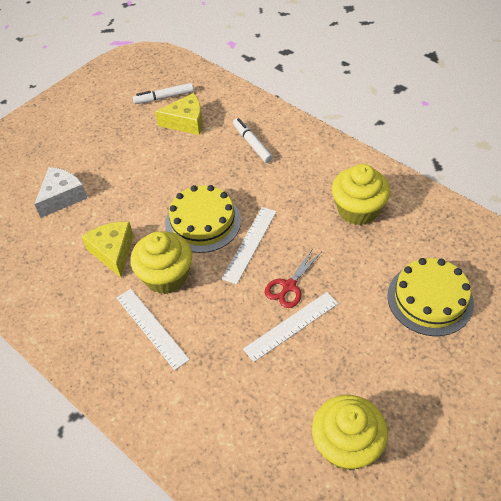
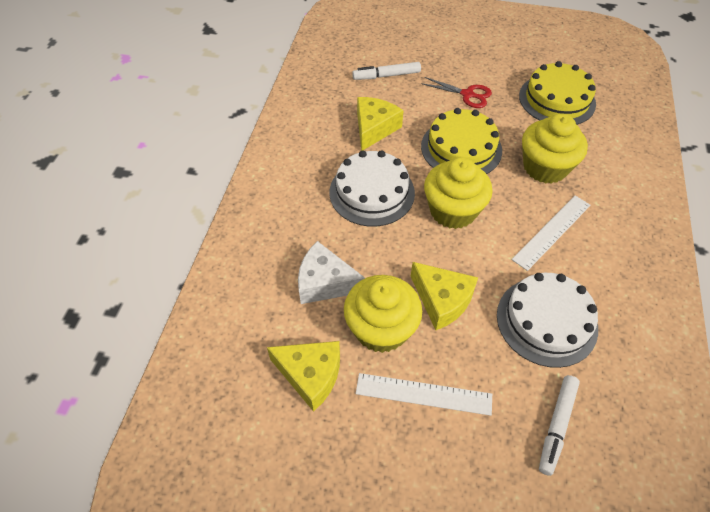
white cake: none = 0 -> [329,150,415,227] [497,273,598,368] = 2
white ruler: [117,289,190,370] [222,207,277,284] [243,292,338,362] = 3 -> [356,373,492,416] [512,196,590,271] = 2
yellow cheese: [81,222,134,277] [155,93,203,135] = 2 -> [267,341,340,412] [357,97,404,151] [411,262,478,330] = 3

